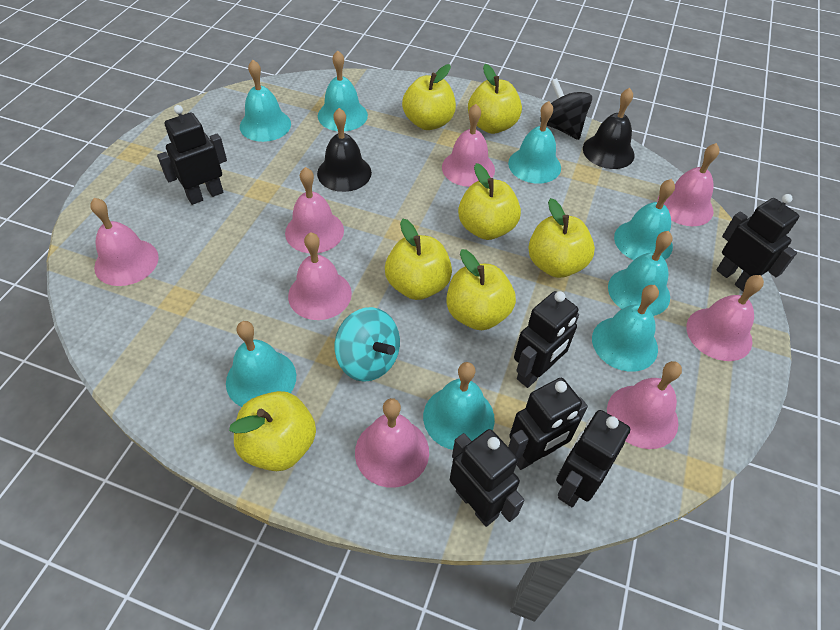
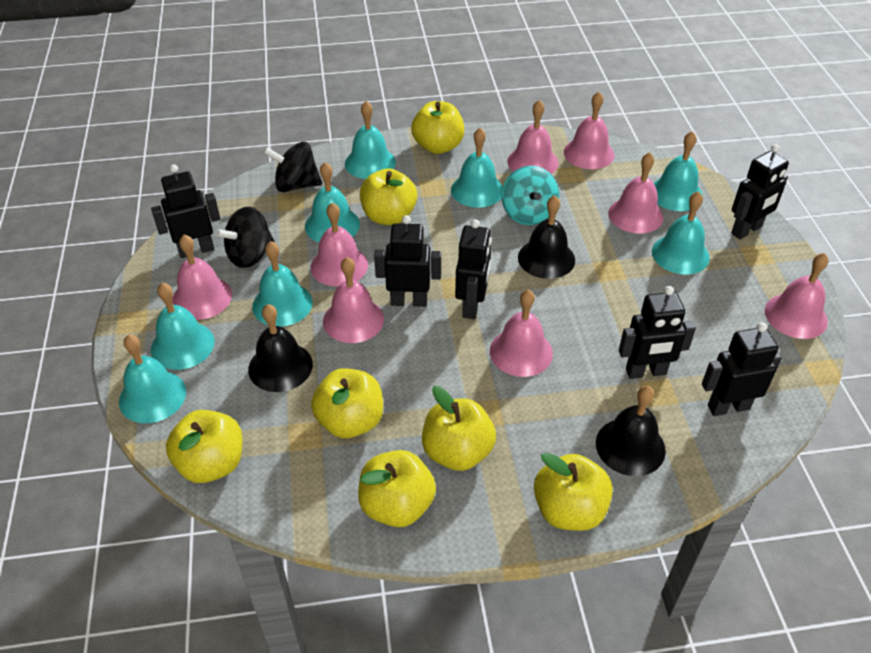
black bell: [317,108,372,192] [583,88,635,169] = 2 -> [248,304,313,392] [518,195,575,279] [596,386,666,476] = 3
black spinning top: [540,78,592,140] = 1 -> [215,206,275,268] [263,142,322,192] = 2

